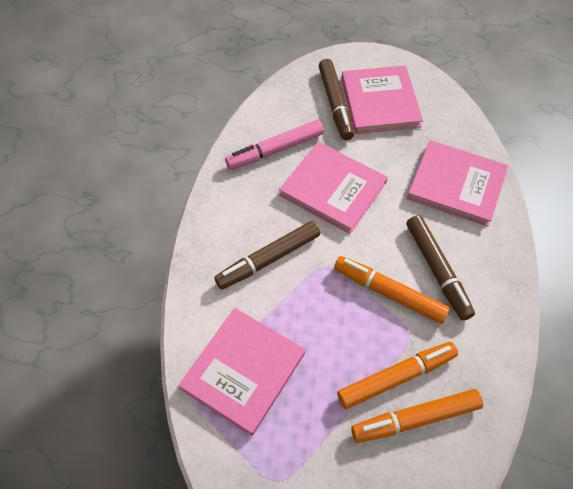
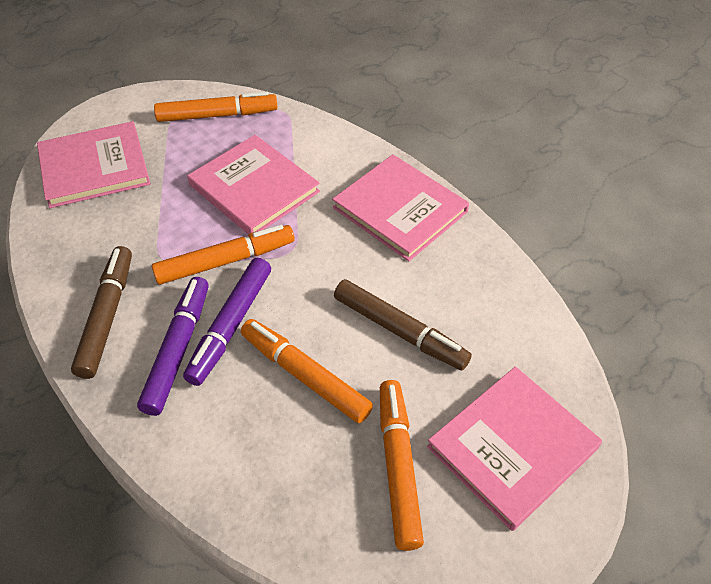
brown marker: [214,221,320,289] [319,59,354,140] [406,215,475,321] = 3 -> [71,246,132,379] [334,279,472,370] = 2
orange marker: [334,256,450,324] [337,342,458,409] [351,389,483,443] = 3 -> [151,225,294,285] [154,91,278,122] [241,319,373,423] [380,380,424,551] = 4
pink marker: [225,120,324,169] = 1 -> none = 0
purple marker: none = 0 -> [137,277,209,416] [183,258,271,386] = 2

